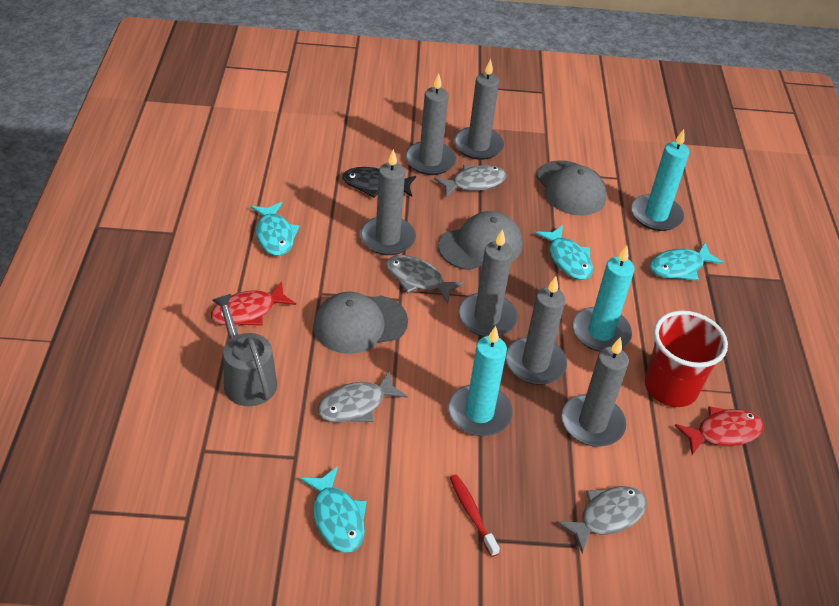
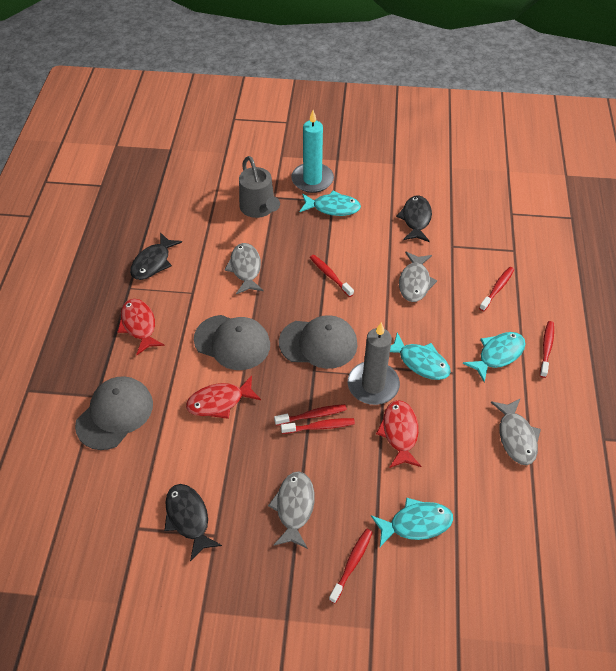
black fish: [342,167,416,198] = 1 -> [130,232,182,280] [164,484,222,561] [396,195,432,242] = 3
grey candle: [360,149,416,255] [405,73,456,175] [454,59,504,160] [458,229,518,337] [505,276,567,385] [562,337,629,447] = 6 -> [348,322,400,405] = 1
red cup: [645,311,728,407] = 1 -> none = 0
red fish: [211,281,296,326] [674,406,764,455] = 2 -> [118,299,165,355] [186,375,261,419] [376,400,422,468] = 3
red toothbrush: [450,474,500,557] = 1 -> [274,404,347,425] [281,418,355,434] [310,255,354,297] [329,529,373,603] [479,267,514,311] [540,321,554,378] = 6
turquoise candle: [448,326,513,436] [572,246,635,352] [631,129,689,231] = 3 -> [291,110,334,193] = 1

